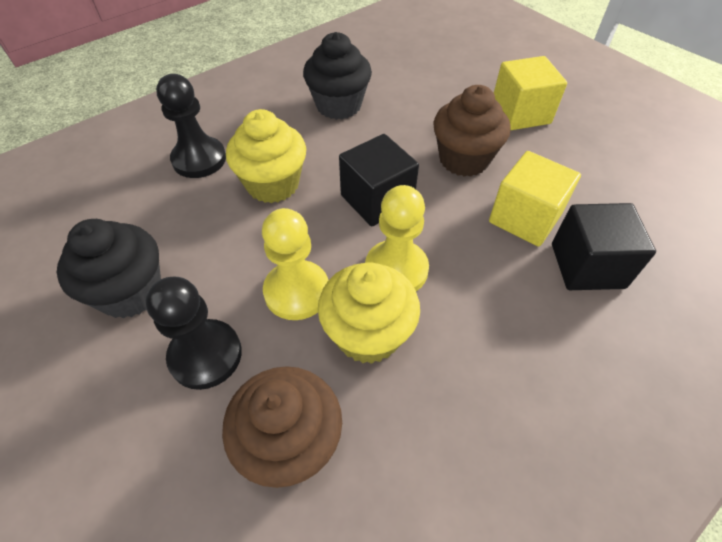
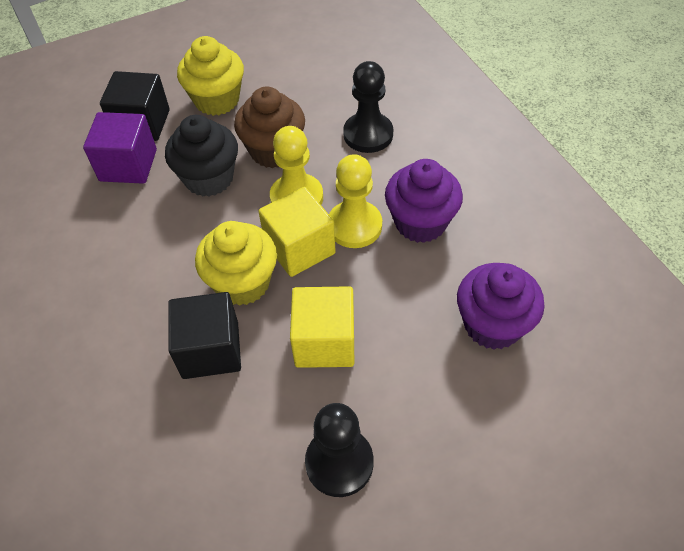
black cupcake: [57,219,161,319] [303,32,372,120] = 2 -> [165,115,238,197] = 1
brown cupcake: [222,366,342,488] [433,85,511,177] = 2 -> [234,87,305,168] = 1
purple cube: none = 0 -> [83,112,157,184] = 1
purple cupcake: none = 0 -> [385,159,463,243] [457,263,545,350] = 2

